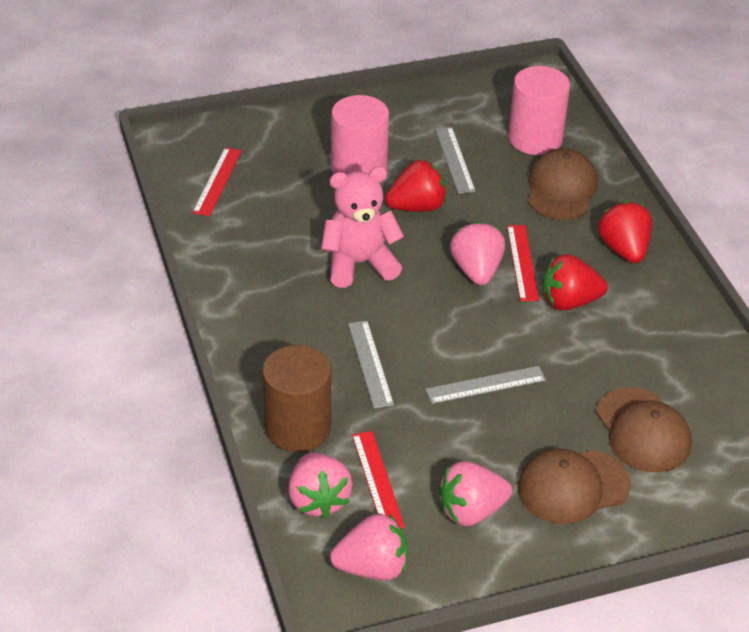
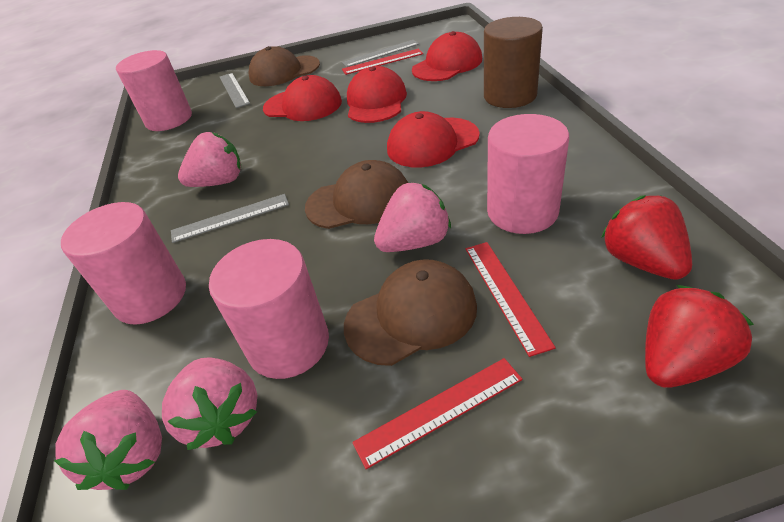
pink cylinder: [331,95,389,175] [508,66,570,155] = 2 -> [61,202,186,325] [116,50,192,131] [209,239,329,379] [487,114,569,234] = 4
pink teddy bear: [321,167,404,288] = 1 -> none = 0
red cap: none = 0 -> [263,75,342,121] [347,66,407,123] [387,111,480,167] [412,31,482,81] = 4
red strawberry: [385,160,447,212] [543,254,608,310] [598,201,652,263] = 3 -> [601,195,692,280] [645,285,754,388] = 2

